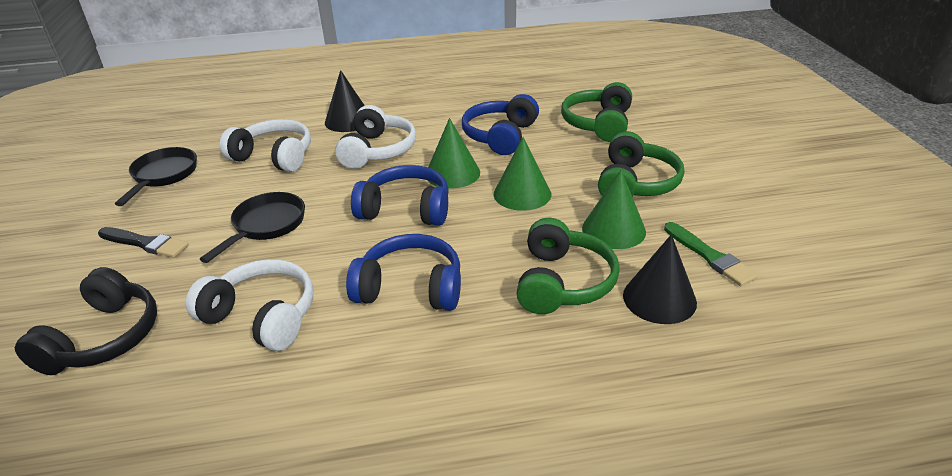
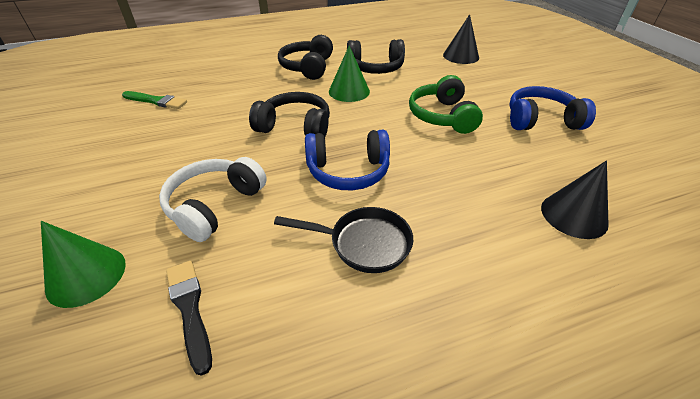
black headphones: [15,267,157,375] = 1 -> [249,92,330,137] [278,35,333,80] [347,39,405,74] = 3
black pan: [115,147,197,206] [200,192,305,263] = 2 -> [274,207,413,273] = 1
blue headphones: [346,234,461,311] [351,165,449,226] [462,94,539,155] = 3 -> [305,130,390,190] [509,86,596,130] = 2
green cone: [427,118,480,189] [493,137,551,211] [582,170,646,249] = 3 -> [41,221,126,308] [329,45,370,102] = 2
green headphones: [516,218,620,314] [561,82,632,142] [598,131,684,197] = 3 -> [409,75,483,134] = 1
white headphones: [186,259,313,351] [220,119,311,172] [335,105,416,169] = 3 -> [159,157,267,242] = 1

